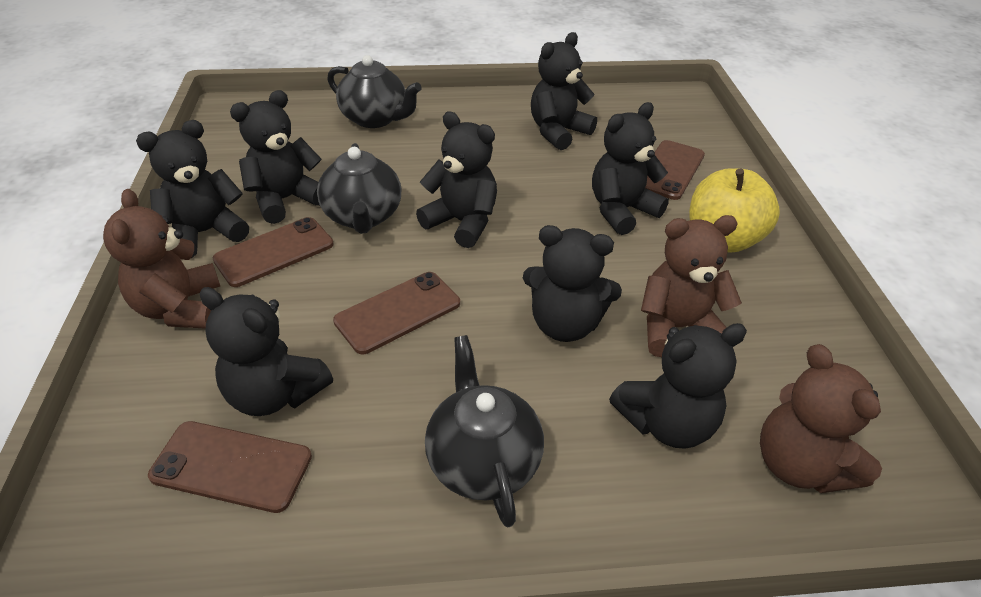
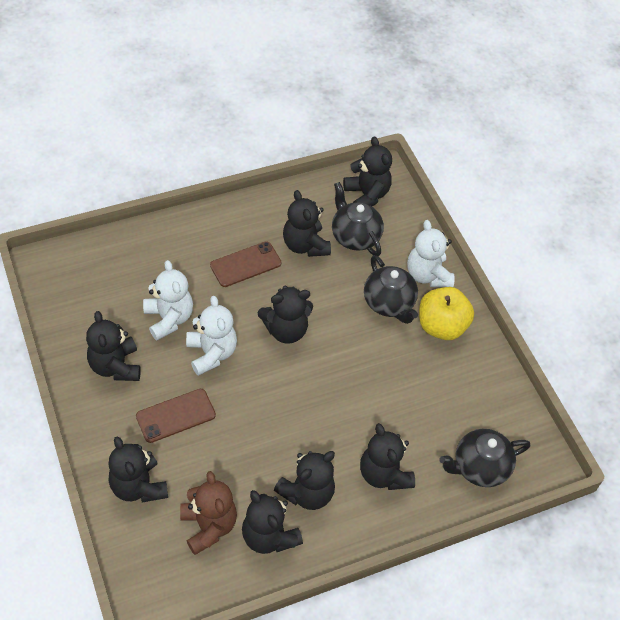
brown phone: [148,421,312,513] [212,217,334,287] [333,272,460,354] [645,140,705,200] = 4 -> [136,389,216,443] [210,241,282,287] = 2
brown teddy bear: [103,189,220,329] [641,215,742,357] [760,344,882,493] = 3 -> [180,471,237,555] = 1
white teddy bear: none = 0 -> [143,260,193,340] [186,296,237,376] [407,220,455,287] = 3

